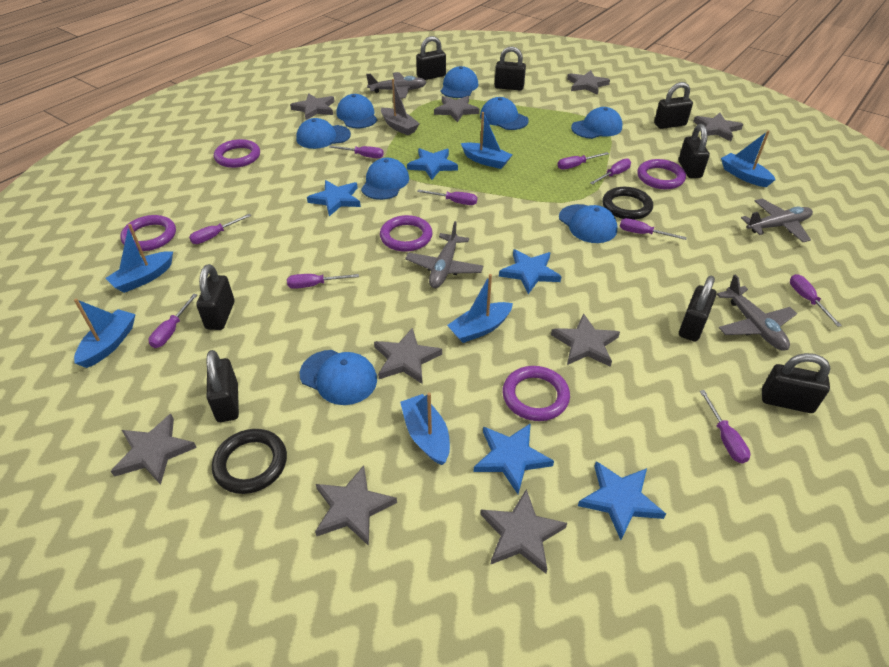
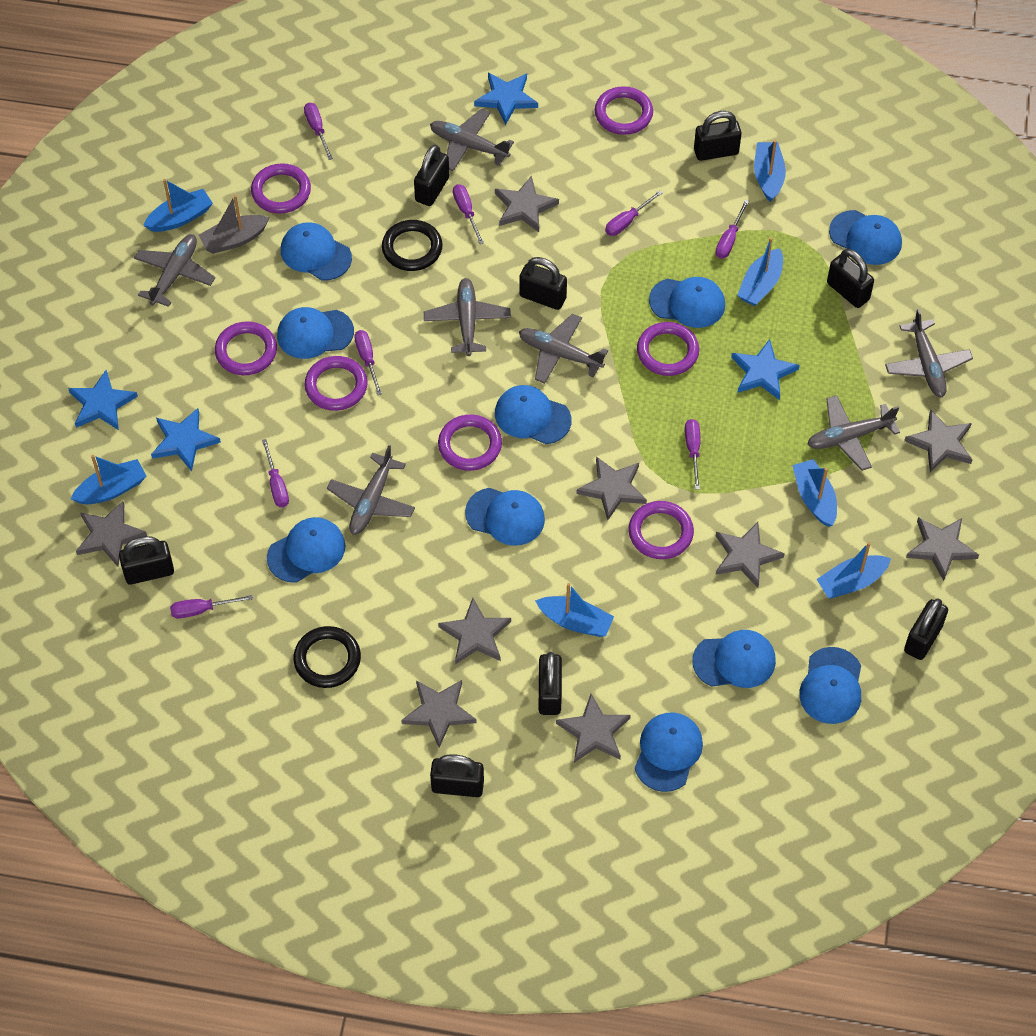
blue boat: [74,299,136,368] [105,224,173,293] [400,392,450,465] [447,274,513,343] [461,112,512,169] [721,131,776,187] = 6 -> [71,455,146,504] [143,179,213,232] [535,583,614,637] [737,237,783,306] [754,140,786,202] [792,459,837,527] [817,542,891,599] = 7
blue cap: [296,118,351,149] [300,350,377,405] [336,94,377,128] [361,158,409,200] [441,66,479,98] [480,97,529,130] [559,204,617,243] [571,107,622,139] = 8 -> [267,517,346,583] [277,307,354,359] [281,222,352,281] [465,488,545,546] [495,385,572,444] [635,712,703,792] [649,277,725,328] [692,630,776,688] [799,647,861,724] [829,210,902,265] = 10
blue star: [307,180,361,216] [407,148,458,180] [474,423,554,494] [499,249,562,294] [578,461,666,540] = 5 -> [68,370,138,430] [151,408,221,471] [474,73,538,125] [731,339,800,400] = 4
grey plane: [366,72,427,99] [405,221,483,288] [717,275,797,351] [741,199,813,242] = 4 -> [134,234,215,307] [327,445,415,535] [424,278,511,356] [430,109,514,171] [519,314,608,384] [807,395,900,471] [885,309,973,397] = 7
purple ring: [120,215,176,251] [214,139,260,168] [380,215,433,252] [502,366,570,421] [637,159,686,189] = 5 -> [215,321,277,375] [251,163,311,214] [304,356,368,411] [438,414,502,471] [595,86,653,135] [628,501,694,559] [637,322,699,376] = 7
purple screwdriver: [149,294,197,348] [189,214,251,244] [287,274,359,289] [329,145,384,158] [417,189,477,205] [557,152,609,170] [590,158,631,185] [620,218,687,240] [700,390,750,463] [790,274,842,327] = 10 -> [170,595,253,618] [262,439,289,507] [304,103,333,160] [354,330,382,395] [453,184,484,244] [605,190,663,236] [685,419,700,490] [715,200,749,259] = 8

